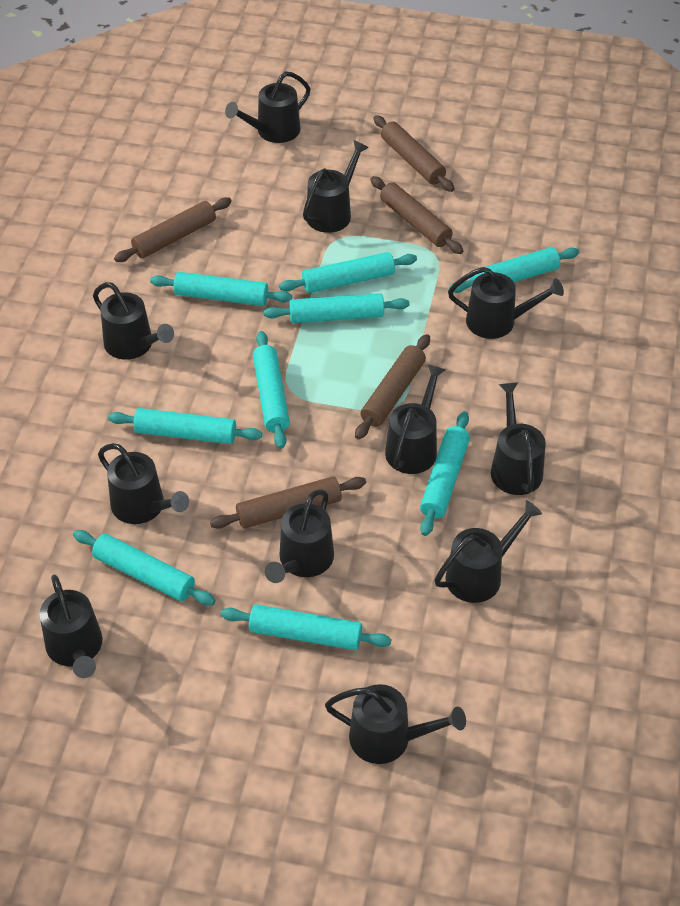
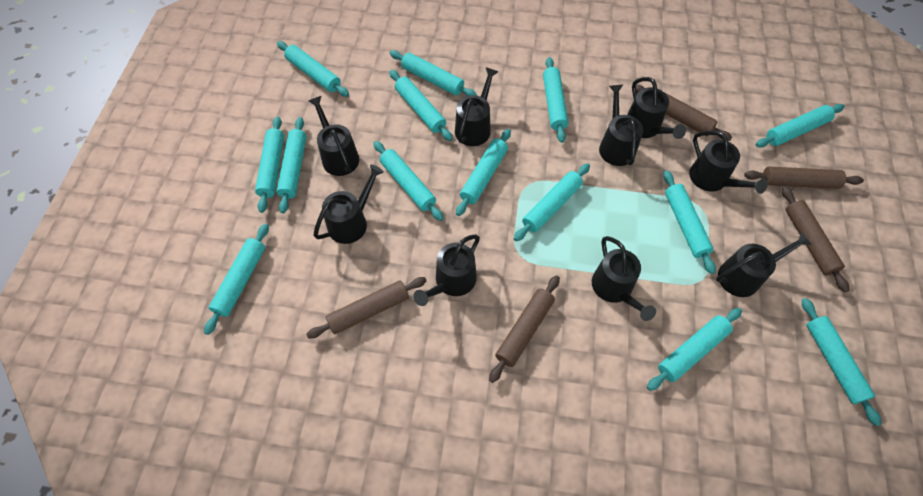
black watering can: [40,575,102,678] [93,282,174,360] [98,443,189,524] [225,71,310,143] [265,489,334,583] [303,140,369,233] [325,684,466,764] [385,364,446,474] [435,500,542,603] [448,267,564,339] [491,382,546,495] = 11 -> [309,96,359,176] [314,164,384,244] [413,234,480,306] [455,67,498,146] [592,236,656,321] [599,85,643,166] [627,77,686,139] [689,131,768,194] [716,232,812,297] = 9
turquoise rolling pin: [73,530,215,606] [108,408,262,444] [150,272,292,306] [221,604,391,650] [253,331,290,449] [264,293,409,323] [279,252,417,293] [420,411,470,536] [449,247,579,293] = 9 -> [204,224,269,335] [255,116,284,213] [277,41,349,97] [277,117,306,213] [374,141,444,221] [390,50,477,96] [390,70,453,141] [456,129,511,216] [514,163,590,241] [543,57,568,143] [647,308,742,391] [663,170,716,274] [756,104,844,148] [802,298,882,426] = 14

